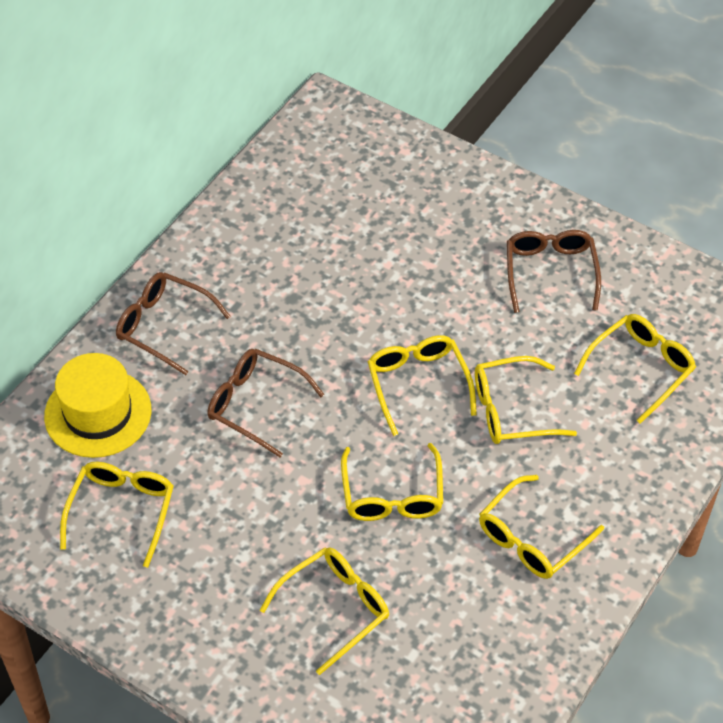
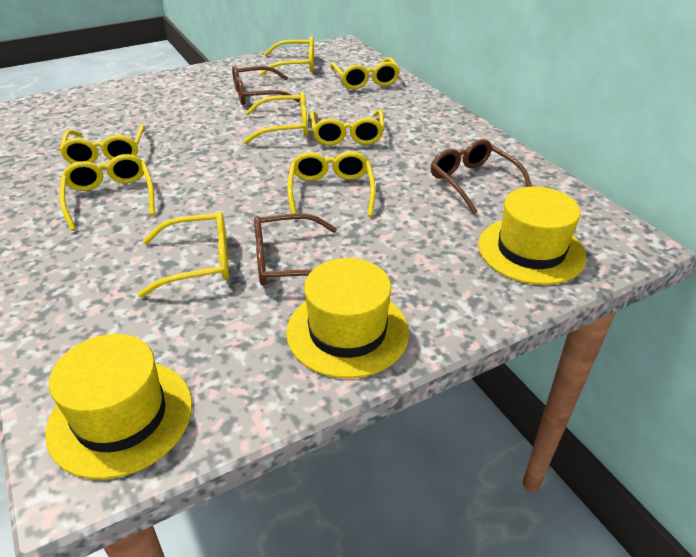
yellow glasses: [60,462,174,568] [260,547,389,675] [341,443,443,521] [368,335,477,436] [475,356,577,444] [479,475,604,579] [574,314,696,424] = 7 -> [59,124,145,164] [59,154,155,231] [138,211,229,297] [243,92,308,144] [260,36,314,76] [287,151,376,217] [310,109,384,146] [331,57,400,89] = 8
yellow hat: [44,353,151,458] = 1 -> [46,334,192,479] [286,258,409,378] [478,186,586,285] = 3

